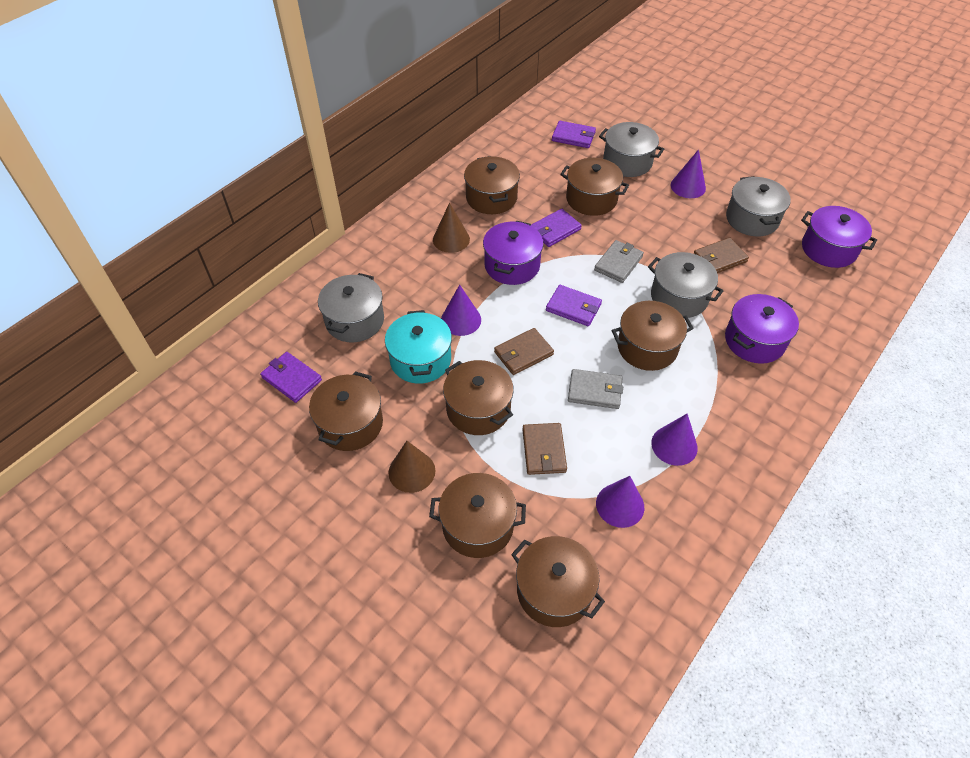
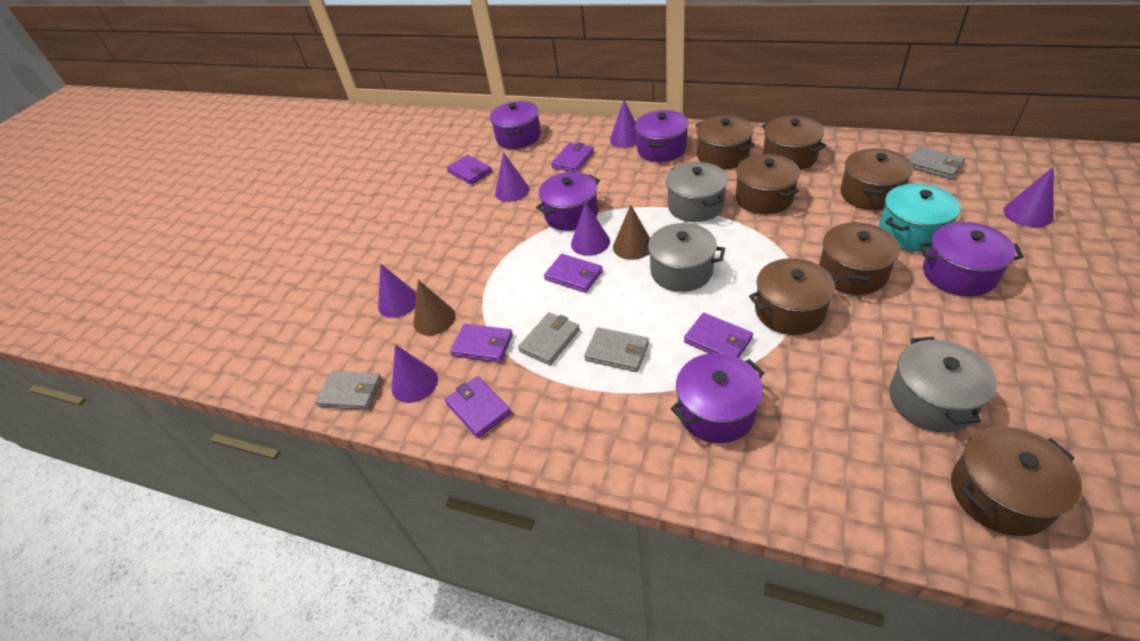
brown wallet: [494,328,554,375] [522,423,567,475] [693,237,749,273] = 3 -> none = 0
grey pot: [318,273,384,342] [599,122,664,177] [648,252,723,318] [726,176,791,237] = 4 -> [640,223,725,292] [666,162,728,222] [889,337,997,433] = 3
grey wallet: [568,369,623,409] [594,240,644,283] = 2 -> [315,371,382,410] [518,312,580,365] [584,327,649,372] [908,146,965,179] = 4
purple cone: [441,285,481,336] [596,476,644,528] [651,413,698,466] [671,149,706,198] = 4 -> [378,263,417,318] [392,345,438,403] [495,152,529,202] [571,201,610,256] [610,100,637,148] [1004,167,1054,227] = 6
purple pot: [483,221,543,285] [725,294,799,364] [801,206,877,268] = 3 -> [490,101,541,149] [536,172,600,231] [635,110,689,162] [671,353,765,443] [919,222,1024,296] = 5
purple wallet: [260,352,322,403] [531,209,582,247] [546,285,602,326] [552,121,596,148] = 4 -> [445,376,511,438] [447,155,492,185] [450,324,513,363] [544,254,603,293] [551,142,594,172] [684,313,753,358] = 6

